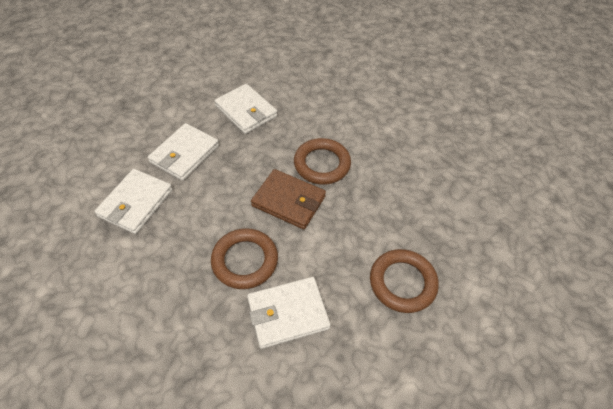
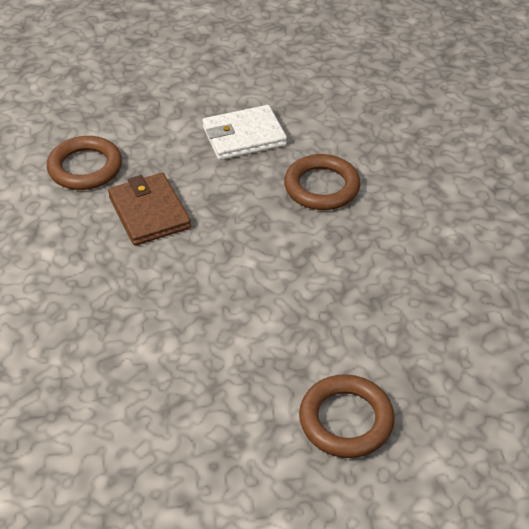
white wallet: [94,169,172,234] [148,123,219,181] [214,84,277,134] [247,277,331,349] = 4 -> [202,105,287,160] = 1

